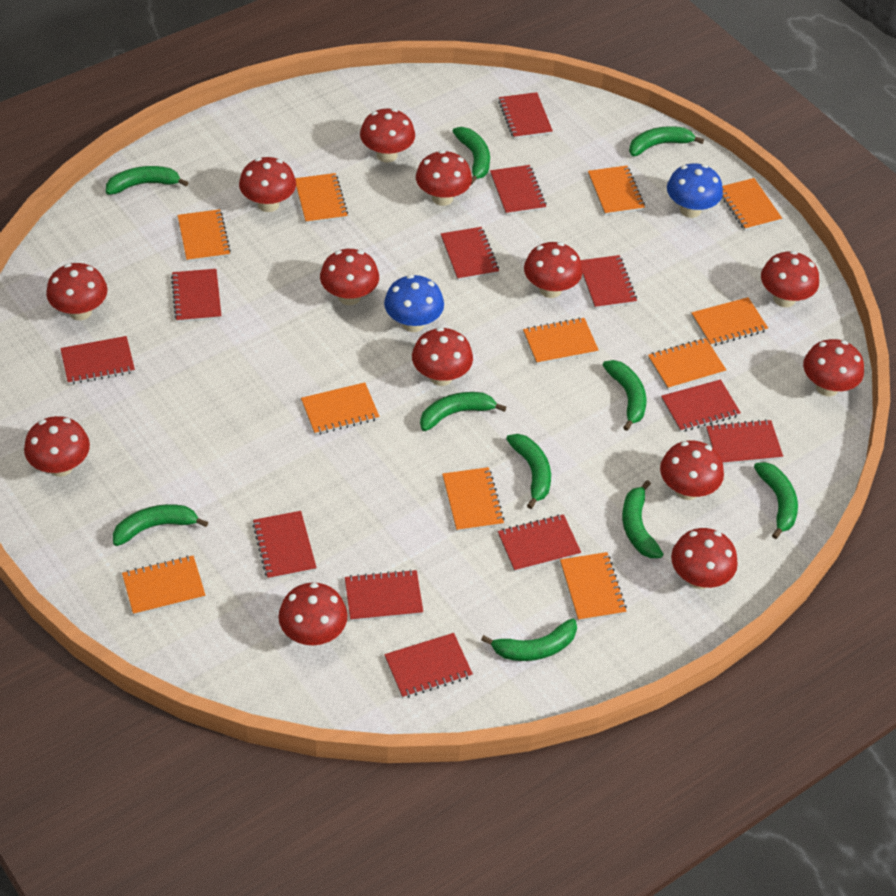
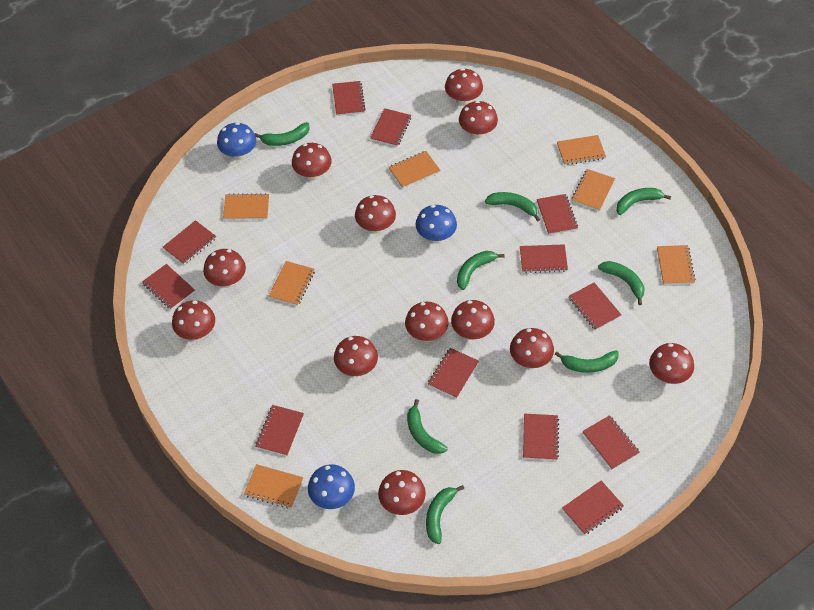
blue mushroom: [384,275,444,332] [667,163,723,218] = 2 -> [217,122,256,160] [308,464,355,509] [416,205,457,243] = 3
green banana: [106,166,189,195] [113,504,208,546] [420,392,506,431] [452,127,490,185] [481,618,577,661] [506,434,551,509] [603,360,646,431] [622,480,663,558] [629,126,704,156] [754,462,798,539] = 10 -> [255,122,310,146] [407,399,448,454] [426,485,464,544] [457,251,504,290] [485,192,540,222] [555,350,619,373] [598,261,644,305] [616,188,671,215] = 8
orange notebook: [122,555,206,616] [178,209,231,262] [295,173,348,224] [301,382,380,435] [442,467,505,532] [523,318,599,364] [560,552,627,621] [588,166,645,215] [648,338,726,390] [691,297,768,346] [722,178,782,230] = 11 -> [223,193,269,220] [244,464,303,509] [269,261,315,306] [389,151,441,188] [557,135,606,165] [572,169,615,211] [657,245,696,285] = 7
red mushroom: [24,416,90,477] [46,263,108,320] [239,157,296,212] [278,583,348,646] [320,249,379,305] [360,108,415,162] [412,327,473,386] [416,150,472,206] [524,242,582,298] [660,441,724,500] [671,528,738,589] [761,251,819,307] [803,339,864,397] = 13 -> [172,300,215,340] [203,249,246,288] [292,143,332,180] [334,336,378,376] [355,195,396,234] [378,470,426,515] [405,302,449,341] [445,68,483,106] [451,300,495,340] [459,101,498,139] [510,328,554,368] [649,343,694,384] = 12

